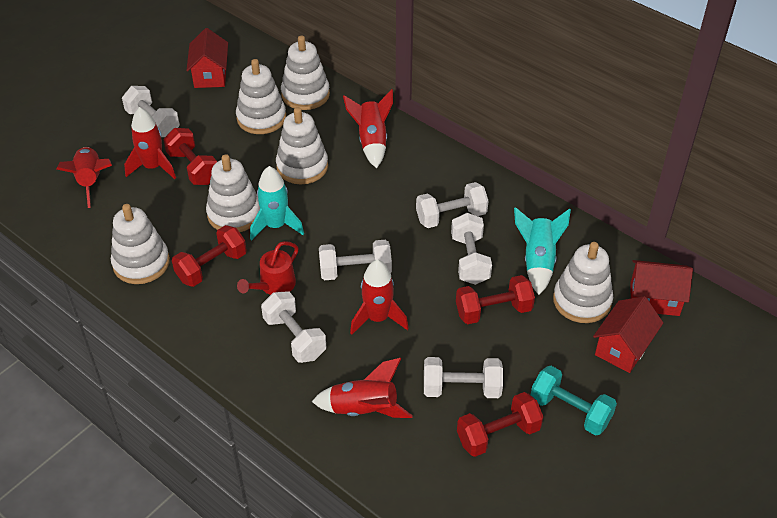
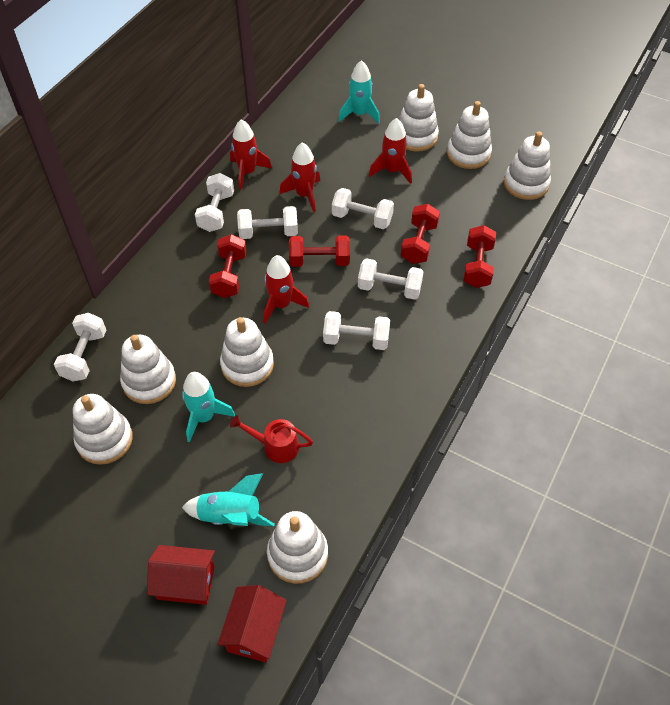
red house: [186,28,228,88] [593,296,663,373] [630,260,693,316] = 3 -> [147,545,215,605] [217,585,287,663] = 2
red rocket: [56,147,112,208] [124,107,176,179] [312,358,413,418] [343,89,393,168] [350,259,408,334] = 5 -> [230,119,272,190] [263,255,309,324] [279,142,320,212] [369,118,412,184] = 4
turquoise dumbbell: [531,366,617,436] = 1 -> none = 0
turquoise rocket: [250,166,304,241] [514,207,571,295] = 2 -> [182,372,235,442] [182,473,275,526] [338,60,380,124] = 3
white stacking toy: [111,204,170,284] [206,154,260,232] [236,59,286,134] [276,107,328,184] [281,36,330,110] [553,242,613,323] = 6 -> [73,394,133,465] [120,335,176,404] [220,317,274,387] [267,511,328,584] [399,84,439,152] [447,101,492,169] [504,132,551,200] = 7

